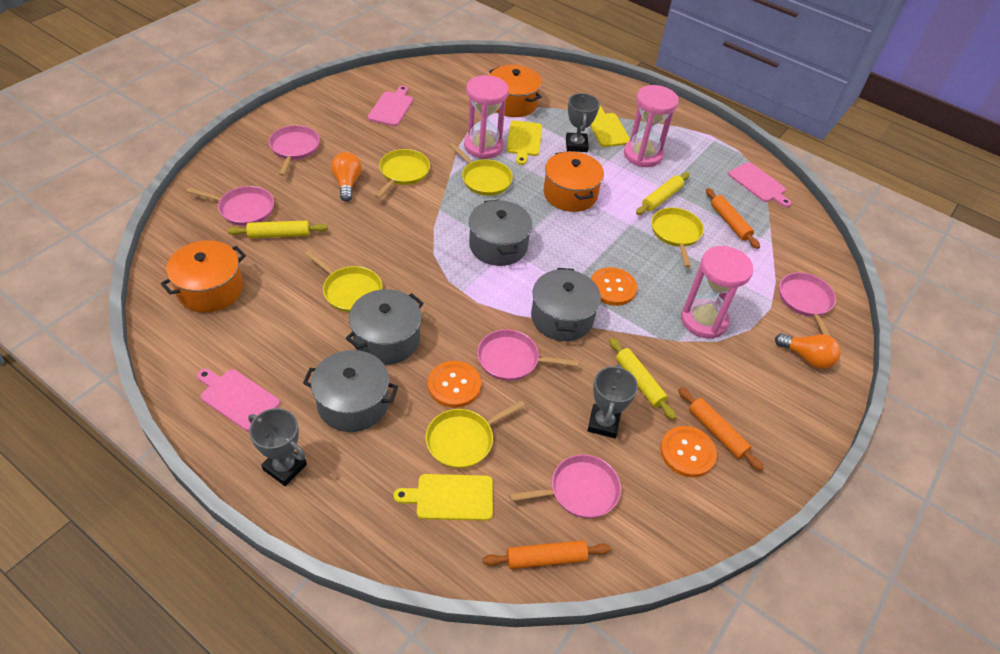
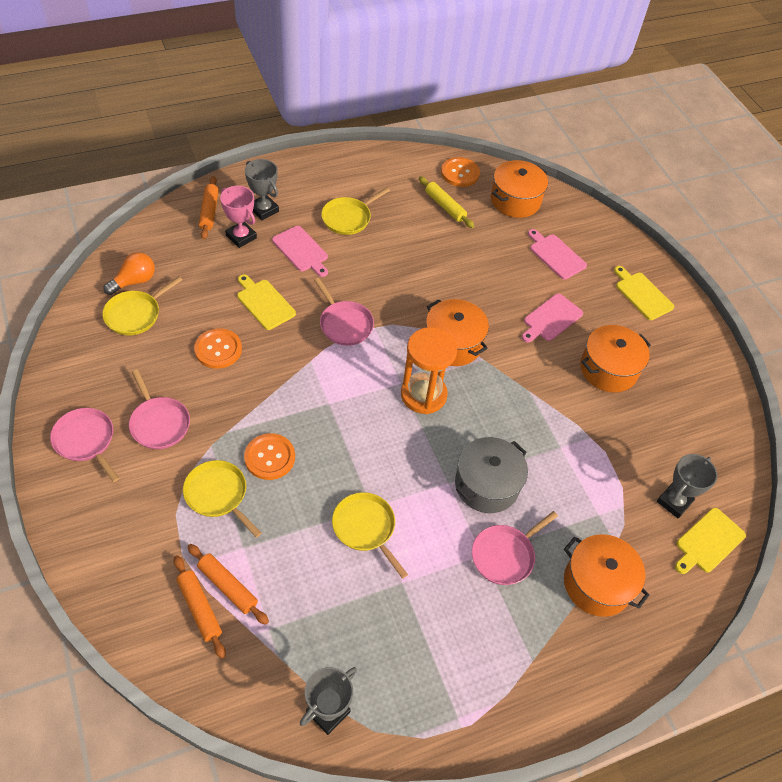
grey pot: [303,350,398,432] [346,289,424,365] [469,199,532,266] [531,268,601,341] = 4 -> [455,437,528,513] = 1
orange hourglass: none = 0 -> [401,327,457,414] = 1
orange light bulb: [331,152,361,202] [775,333,841,369] = 2 -> [104,252,155,295] = 1
orange pot: [161,240,246,313] [489,65,542,117] [543,151,604,212] = 3 -> [426,299,489,366] [491,160,548,218] [564,534,650,617] [580,325,651,393] = 4
pink hourglass: [464,75,509,159] [624,85,679,167] [681,246,753,339] = 3 -> none = 0
pink pan: [186,186,274,226] [269,125,320,176] [477,329,578,381] [509,454,621,518] [779,272,836,336] = 5 -> [50,408,119,482] [129,369,190,449] [314,278,374,346] [472,511,558,585] = 4
pink trophy: none = 0 -> [220,186,257,248] = 1
yellow pan: [305,251,382,312] [375,149,430,199] [425,400,525,469] [449,143,513,196] [651,208,704,268] = 5 -> [102,276,182,335] [183,460,261,538] [321,187,390,235] [332,492,408,579] = 4
yellow rolling pin: [228,220,328,238] [609,338,676,420] [636,172,690,215] = 3 -> [419,176,474,228] = 1

